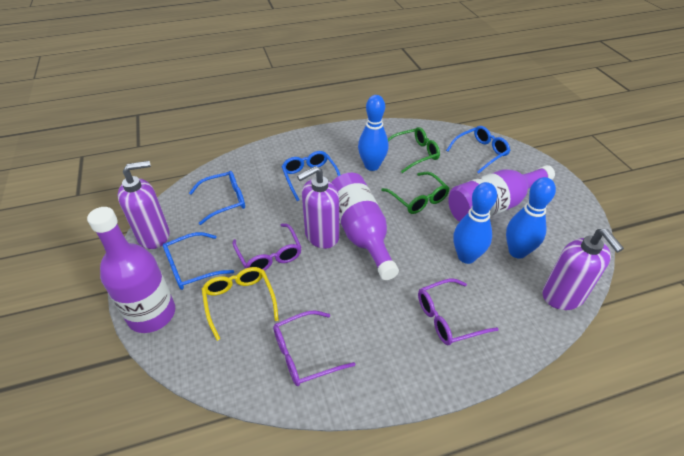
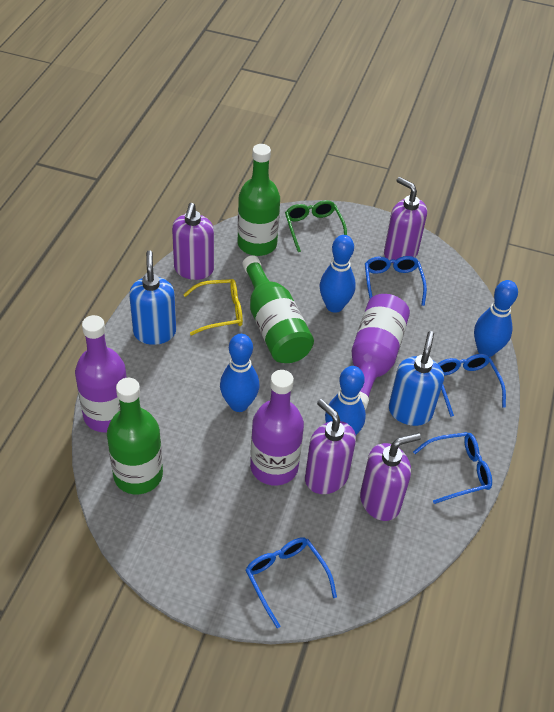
blue bowling pin: [358,95,389,171] [453,182,497,264] [506,177,556,259] = 3 -> [220,334,259,412] [320,235,356,313] [325,366,366,435] [474,280,518,357] = 4
blue soap dispenser: none = 0 -> [129,250,176,345] [389,331,444,426] = 2
green bottle: none = 0 -> [107,378,163,494] [238,144,280,256] [242,255,314,363] = 3
green glasses: [381,172,450,214] [388,127,440,173] = 2 -> [285,200,347,252] = 1
purple glasses: [232,223,302,271] [273,311,355,386] [418,279,498,345] = 3 -> none = 0
purple soap dispenser: [118,161,170,249] [297,166,340,249] [543,229,624,310] = 3 -> [172,203,214,280] [305,399,356,494] [360,433,421,521] [384,177,427,260] = 4

